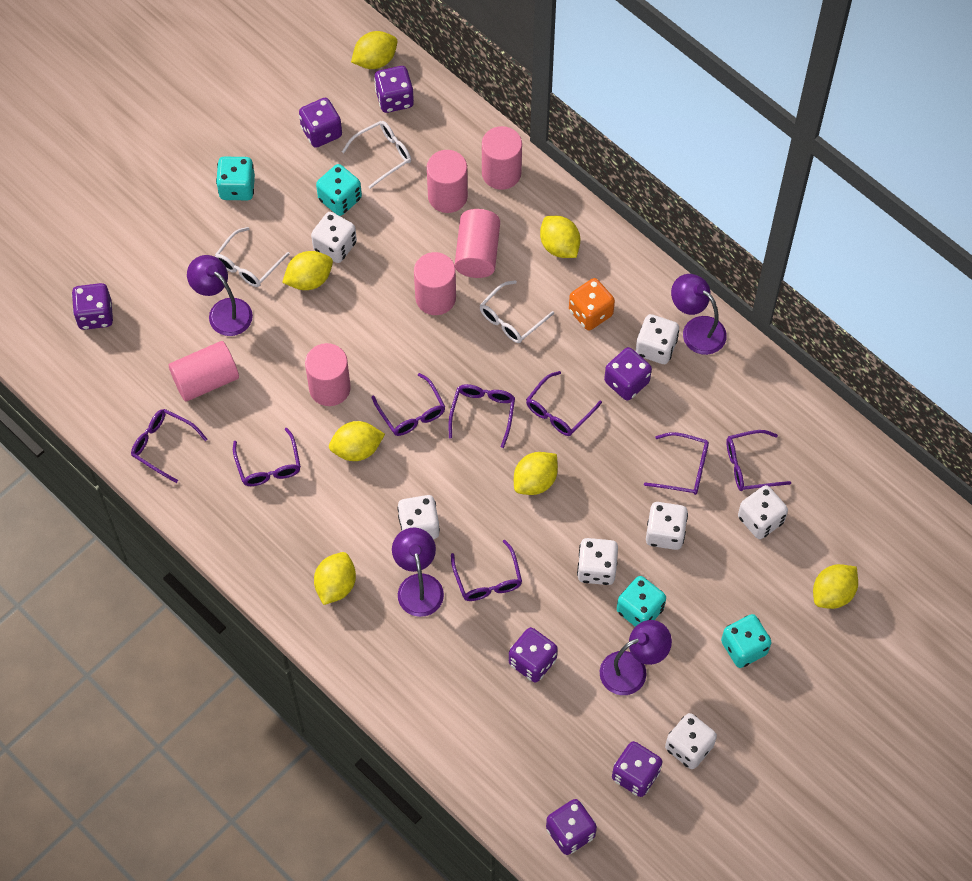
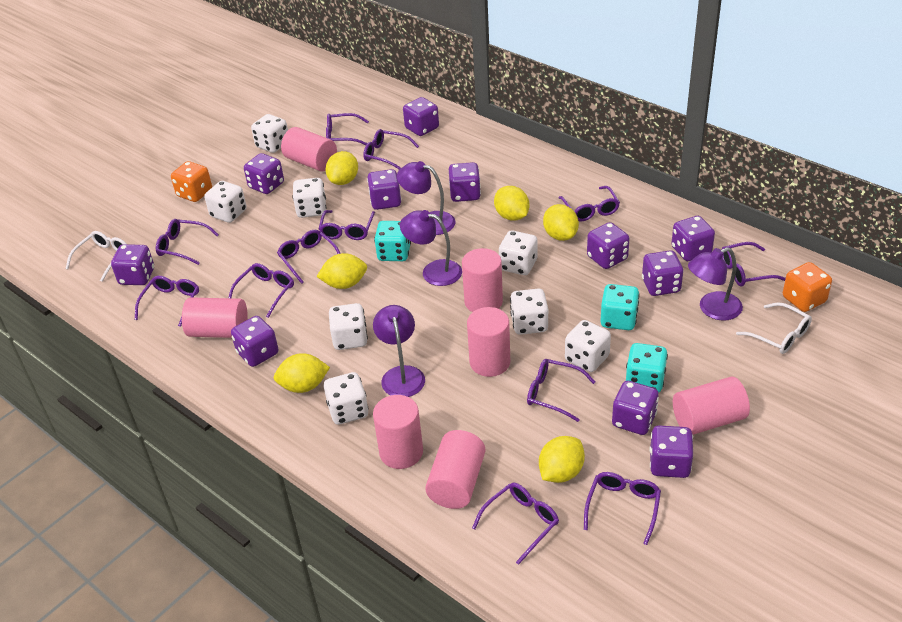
orange dice: [569,278,615,331] = 1 -> [171,161,212,202] [783,262,832,312] = 2
pink cylinder: [169,341,239,402] [305,343,351,406] [414,252,456,315] [427,150,468,213] [455,209,500,278] [482,126,522,190] = 6 -> [182,297,248,338] [281,127,337,171] [373,395,423,469] [425,430,485,509] [462,248,503,312] [467,307,510,377] [673,376,750,435] = 7
purple dice: [72,283,113,330] [299,98,342,148] [374,66,414,113] [509,627,558,683] [546,799,597,855] [604,347,652,401] [612,741,662,797] = 7 -> [111,244,154,285] [231,316,279,367] [244,153,284,194] [367,169,402,210] [403,97,439,136] [449,162,481,202] [587,222,629,269] [612,381,659,435] [642,250,683,296] [649,425,693,478] [671,216,715,261] = 11
purple glasses: [131,409,208,483] [233,428,301,486] [372,373,445,436] [448,384,515,448] [451,540,522,601] [526,371,602,436] [644,432,709,495] [726,430,791,491] = 8 -> [135,276,199,327] [156,219,219,265] [229,263,294,318] [277,230,341,284] [319,210,375,240] [326,113,369,145] [363,129,419,170] [472,483,559,565] [527,359,596,422] [558,186,620,221] [584,472,661,545] [721,242,786,286] = 12
turquoise dice: [216,157,255,200] [316,164,362,216] [617,576,666,627] [721,614,772,668] = 4 -> [374,221,411,261] [601,284,639,330] [626,343,668,393] = 3
white dice: [311,212,357,263] [397,495,440,539] [577,538,618,585] [636,314,679,364] [646,502,688,550] [665,713,717,769] [738,485,788,539] = 7 -> [204,181,247,223] [251,114,288,153] [292,178,326,218] [324,372,369,425] [329,303,368,350] [499,230,537,275] [510,289,548,335] [565,320,611,372] = 8
white glasses: [215,227,290,287] [342,121,411,189] [480,280,554,343] = 3 -> [66,231,127,282] [736,303,812,354] = 2
yellow lemon: [282,251,333,290] [314,552,356,605] [329,421,385,461] [351,31,398,69] [514,452,558,495] [540,216,580,258] [813,564,858,609] = 7 -> [273,353,330,393] [317,253,367,289] [326,151,358,185] [494,186,529,221] [539,436,585,483] [543,204,579,241] = 6

